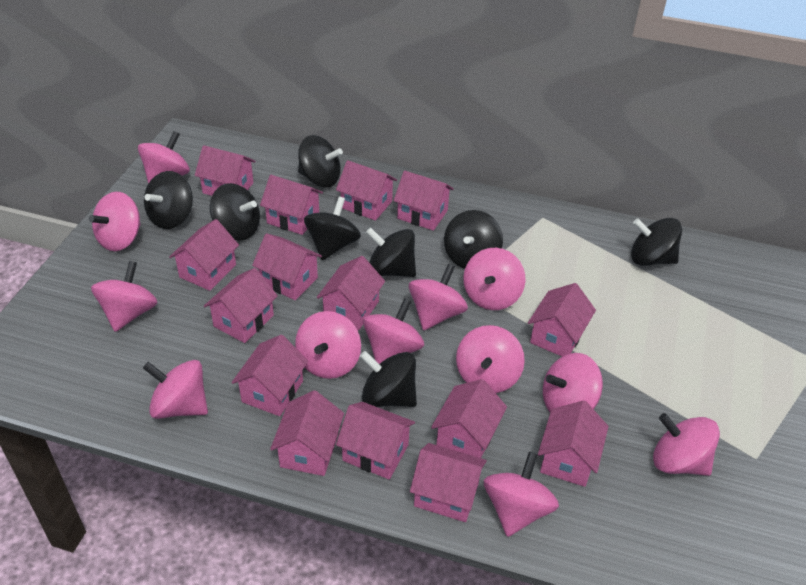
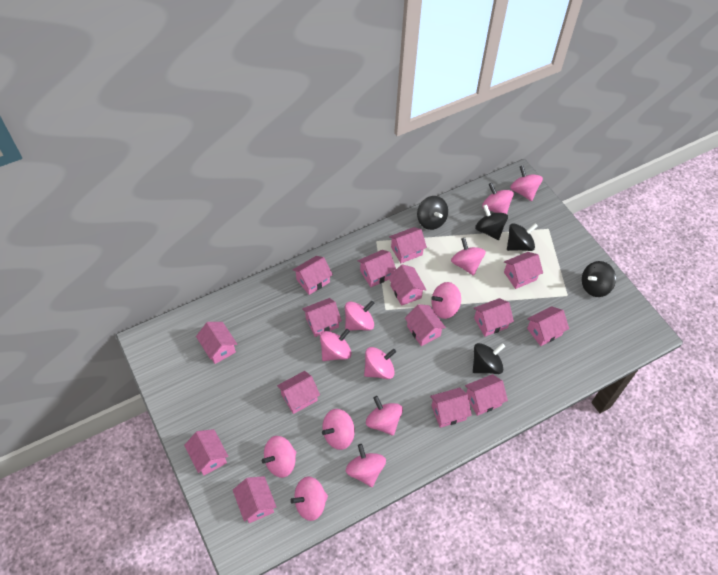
black spinning top: [144,171,193,229] [210,183,260,240] [298,135,343,188] [304,197,361,260] [360,351,417,407] [366,227,416,277] [444,210,503,269] [631,218,682,266] = 8 -> [417,196,448,230] [473,343,505,374] [475,204,508,240] [507,223,538,251] [582,261,616,297] = 5

